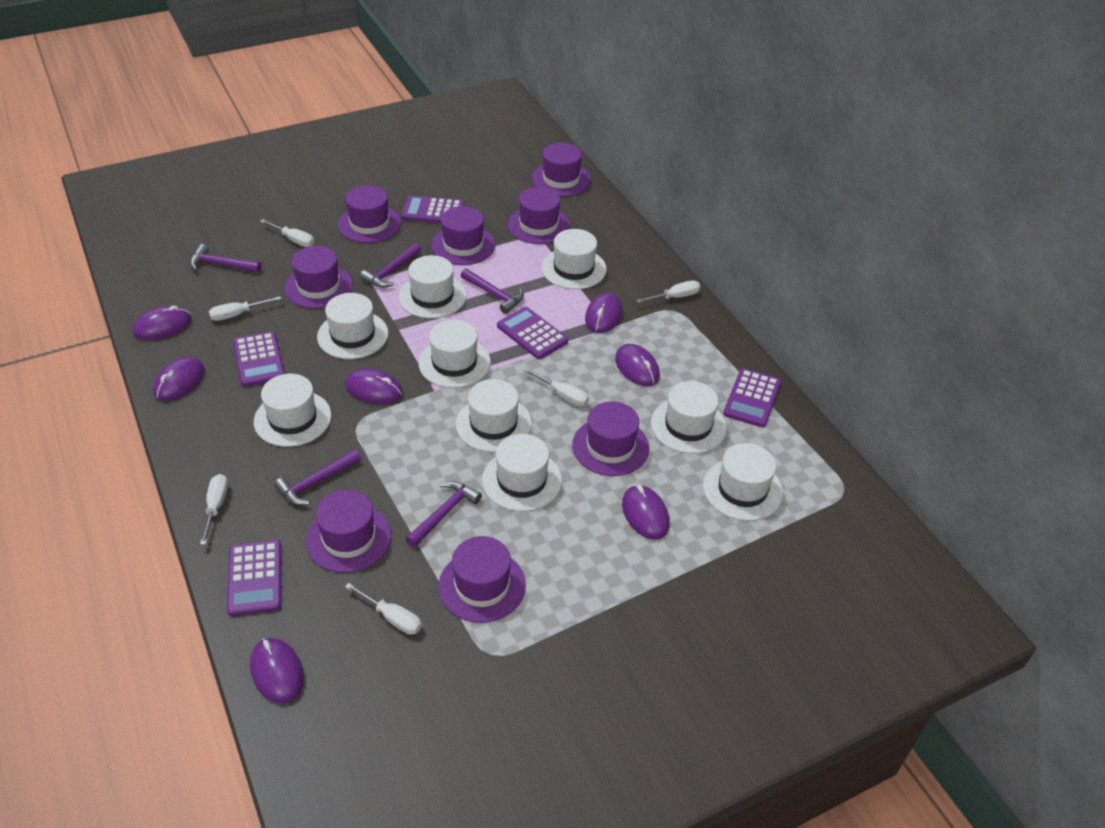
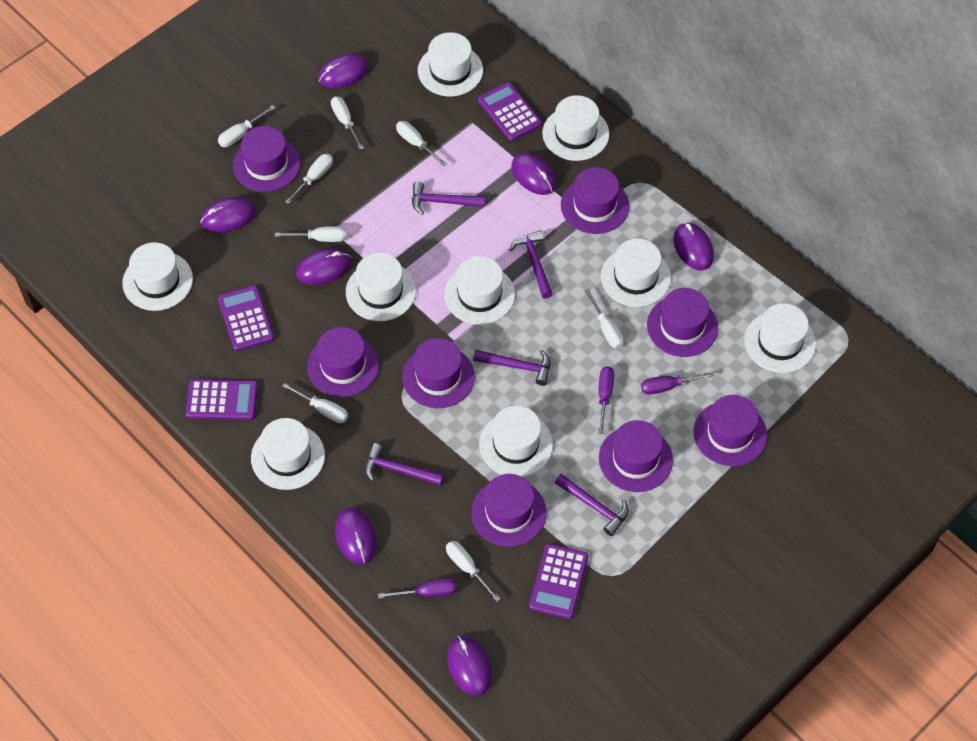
purple calculator: [227,540,282,616] [233,331,285,387] [401,196,465,223] [497,307,568,359] [723,368,781,427] = 5 -> [185,379,258,420] [218,285,274,351] [478,82,542,141] [529,544,588,619] = 4
purple screwdriver: none = 0 -> [378,578,457,599] [598,366,615,434] [641,372,715,395] = 3
white screwdriver: [200,474,228,545] [209,296,281,321] [260,219,314,247] [345,583,422,635] [523,368,589,406] [636,280,701,303] = 6 -> [218,105,275,147] [275,226,346,242] [282,383,348,423] [285,154,333,204] [331,96,364,150] [396,121,447,166] [446,541,500,602] [584,289,623,349] = 8

